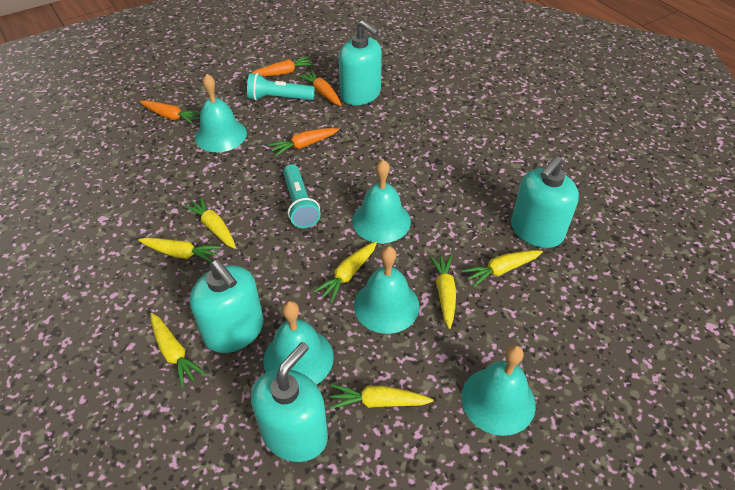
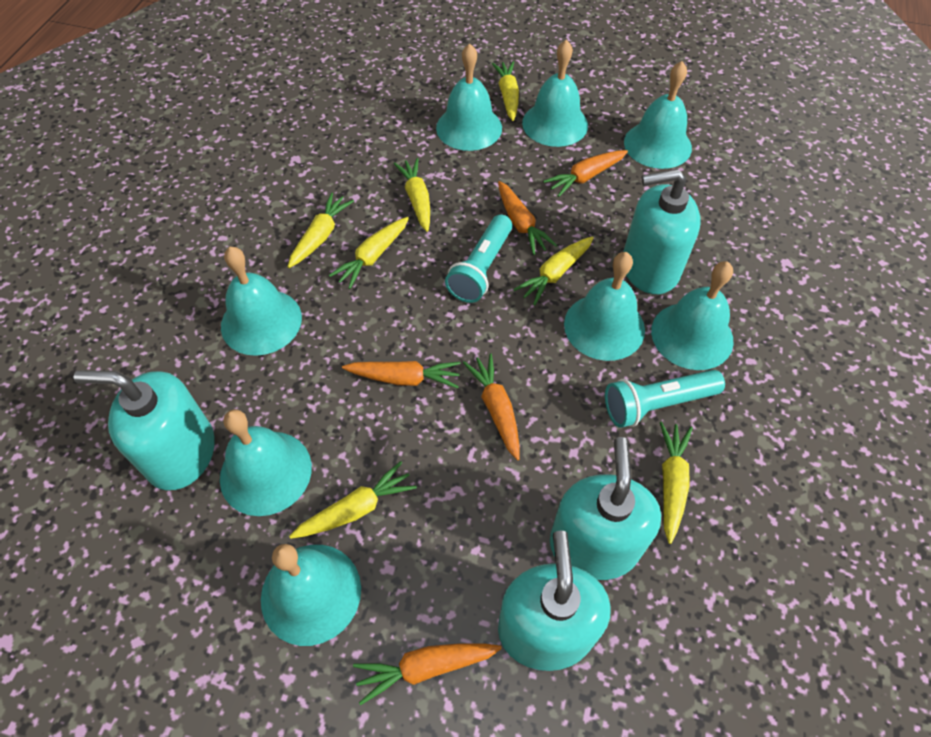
orange carrot: [140,100,200,125] [252,56,315,76] [268,128,339,156] [298,70,341,106] = 4 -> [342,361,461,388] [353,643,502,705] [463,353,520,460] [498,181,557,255] [543,150,628,197] = 5
turquoise bell: [195,74,247,152] [263,301,334,385] [352,160,411,243] [354,246,419,334] [461,345,535,436] = 5 -> [220,409,312,516] [221,247,302,356] [261,544,361,646] [436,43,502,151] [522,40,588,147] [564,252,645,361] [624,61,692,169] [651,261,734,370] = 8

